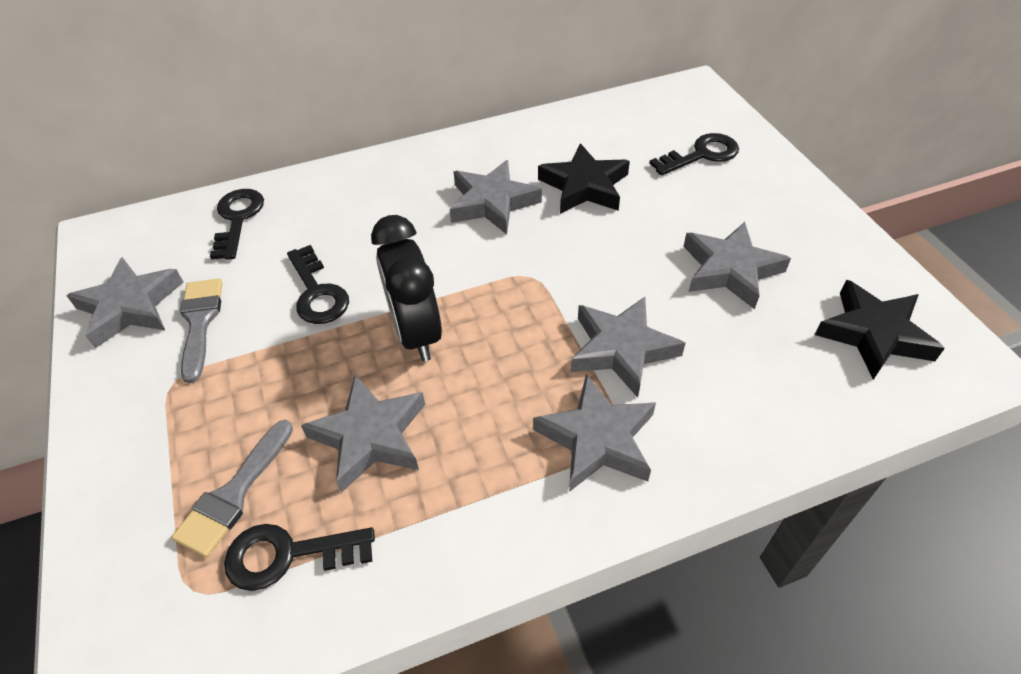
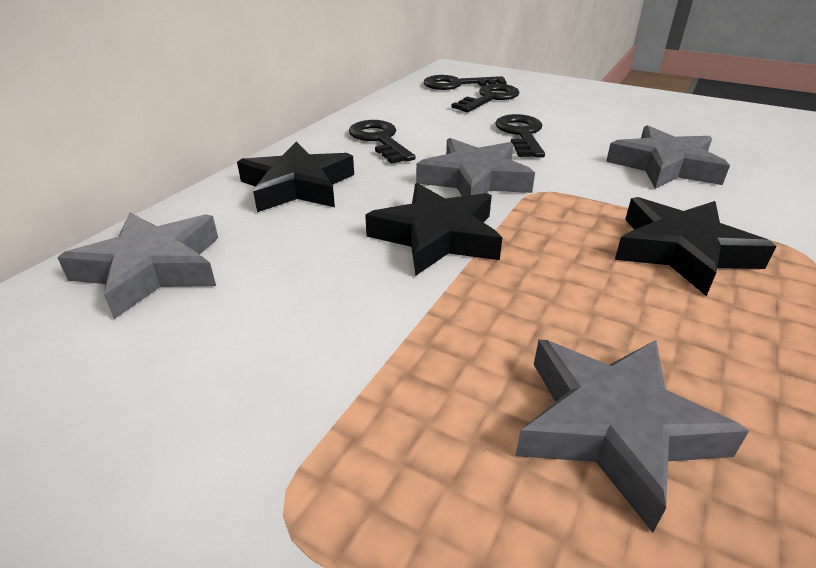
black clock: [371,215,442,362] = 1 -> none = 0
black star: [538,143,630,214] [815,280,945,380] = 2 -> [237,142,354,212] [365,183,502,275] [615,197,776,296] = 3
grey brush: [171,420,293,557] [180,278,223,383] = 2 -> none = 0
grey star: [66,257,183,348] [301,375,425,493] [450,160,542,234] [533,374,656,492] [571,297,685,398] [683,222,791,309] = 6 -> [57,212,218,319] [416,138,535,196] [515,339,749,533] [606,125,730,189] = 4

